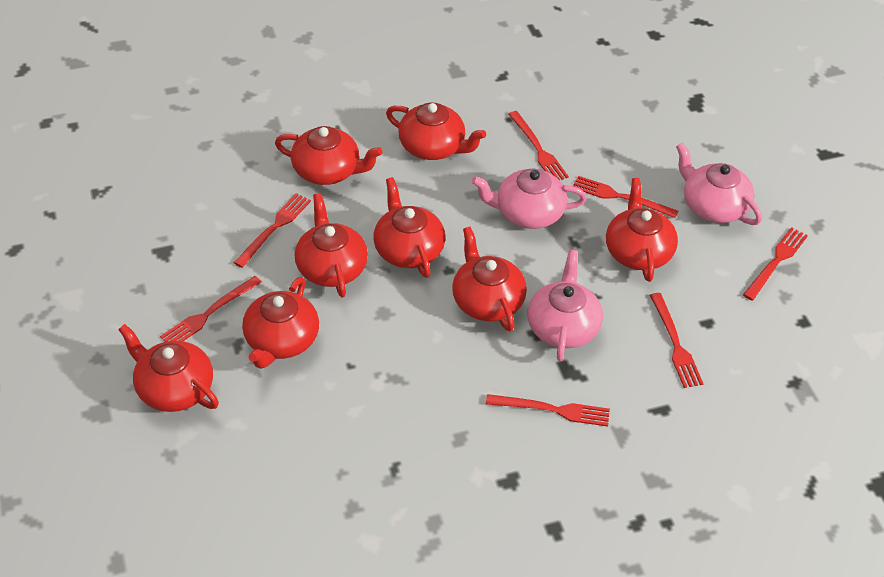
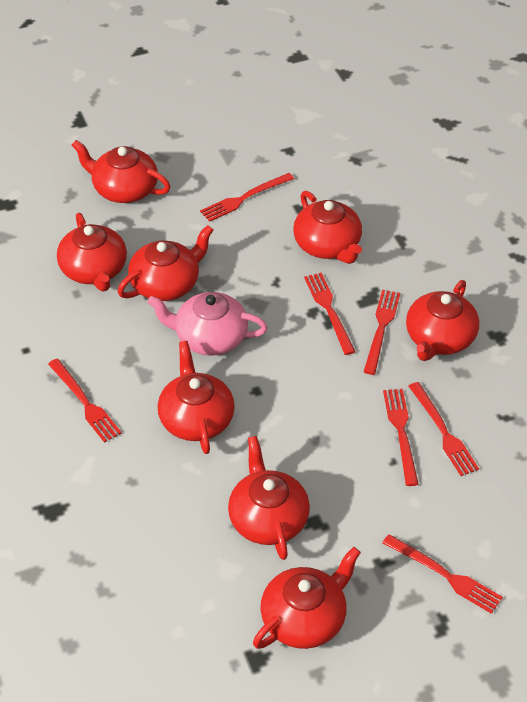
pink teapot: [472,169,587,229] [528,250,603,361] [676,143,762,225] = 3 -> [147,292,268,356] = 1

